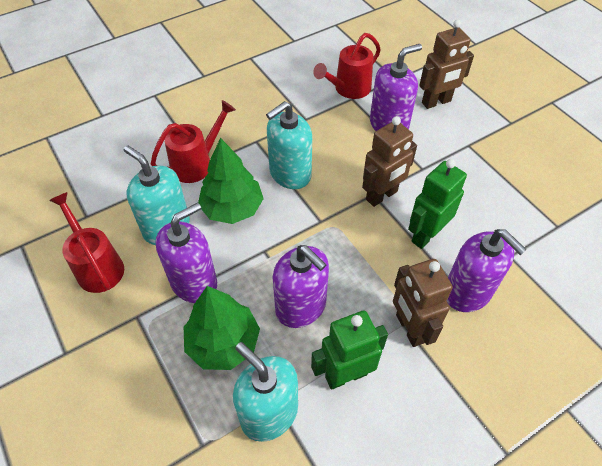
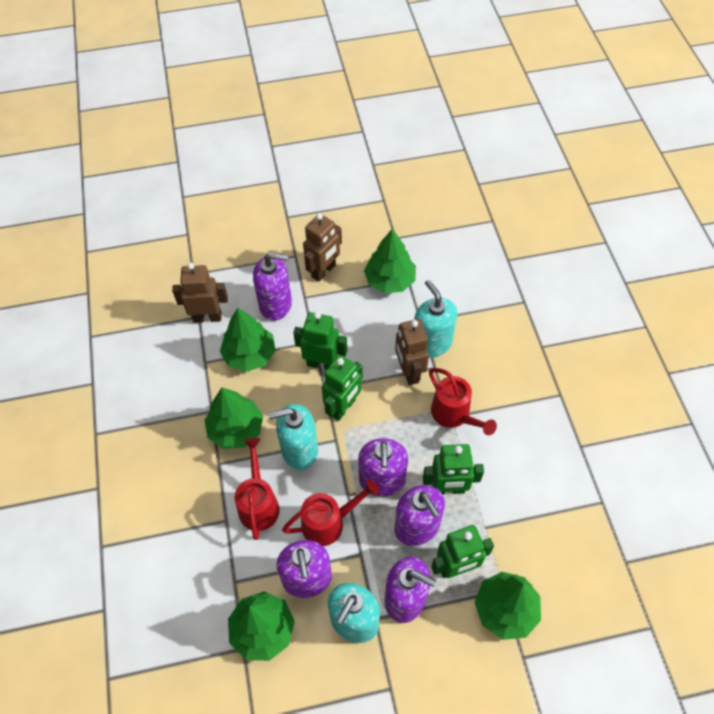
green robot: [311,311,388,390] [408,159,467,249] = 2 -> [293,312,347,370] [322,355,363,421] [423,444,484,494] [431,525,494,578] = 4
green tree: [184,286,260,370] [198,138,264,224] = 2 -> [205,388,263,449] [220,308,275,372] [228,592,295,661] [364,229,416,293] [475,572,541,640] = 5
purple soap dispenser: [156,203,217,303] [272,245,329,328] [370,44,422,131] [447,229,526,312] = 4 -> [253,253,292,321] [276,540,332,598] [358,438,408,496] [385,557,437,623] [394,485,445,546] = 5

